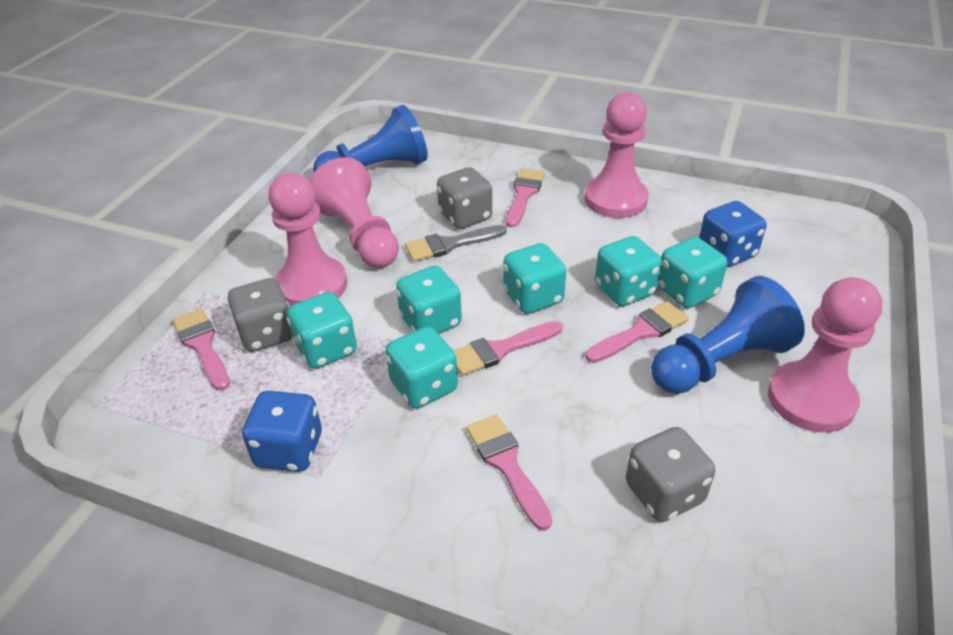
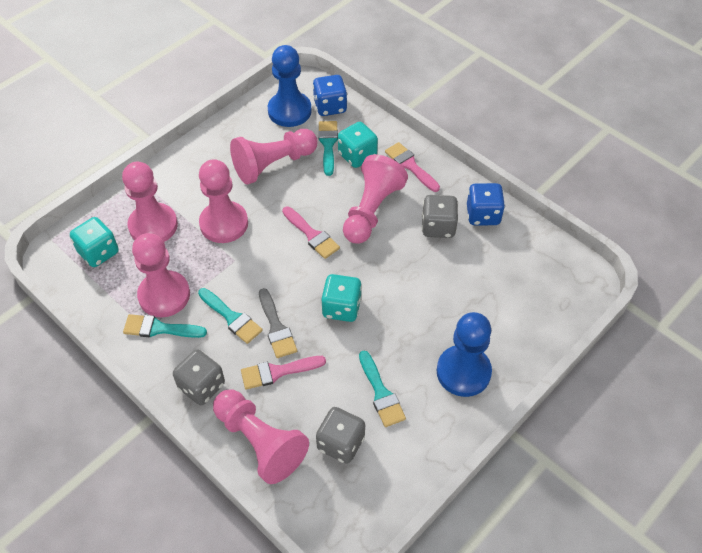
pink brush: [173,308,230,391] [453,321,563,376] [466,415,552,531] [506,168,545,228] [586,301,689,363] = 5 -> [241,356,326,390] [282,206,340,259] [385,142,440,192] = 3
pink pawn: [268,173,347,307] [309,157,399,268] [585,92,649,218] [768,277,883,433] = 4 -> [122,162,178,242] [132,233,190,317] [199,159,248,243] [213,390,309,484] [230,129,318,185] [343,155,408,244] = 6
turquoise brush: none = 0 -> [123,314,207,338] [198,288,263,344] [318,121,338,176] [359,351,406,427] = 4
turquoise dice: [287,292,357,369] [386,326,458,408] [396,266,462,334] [503,243,566,314] [595,236,662,306] [658,237,727,308] = 6 -> [70,217,119,267] [321,274,362,322] [338,122,378,168] = 3

